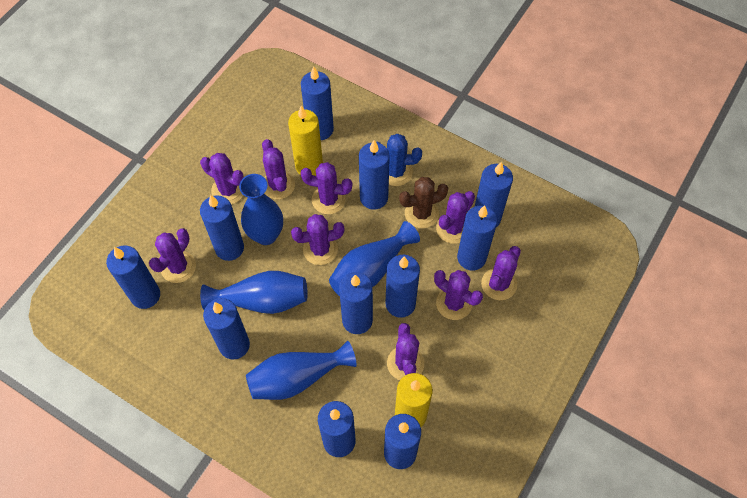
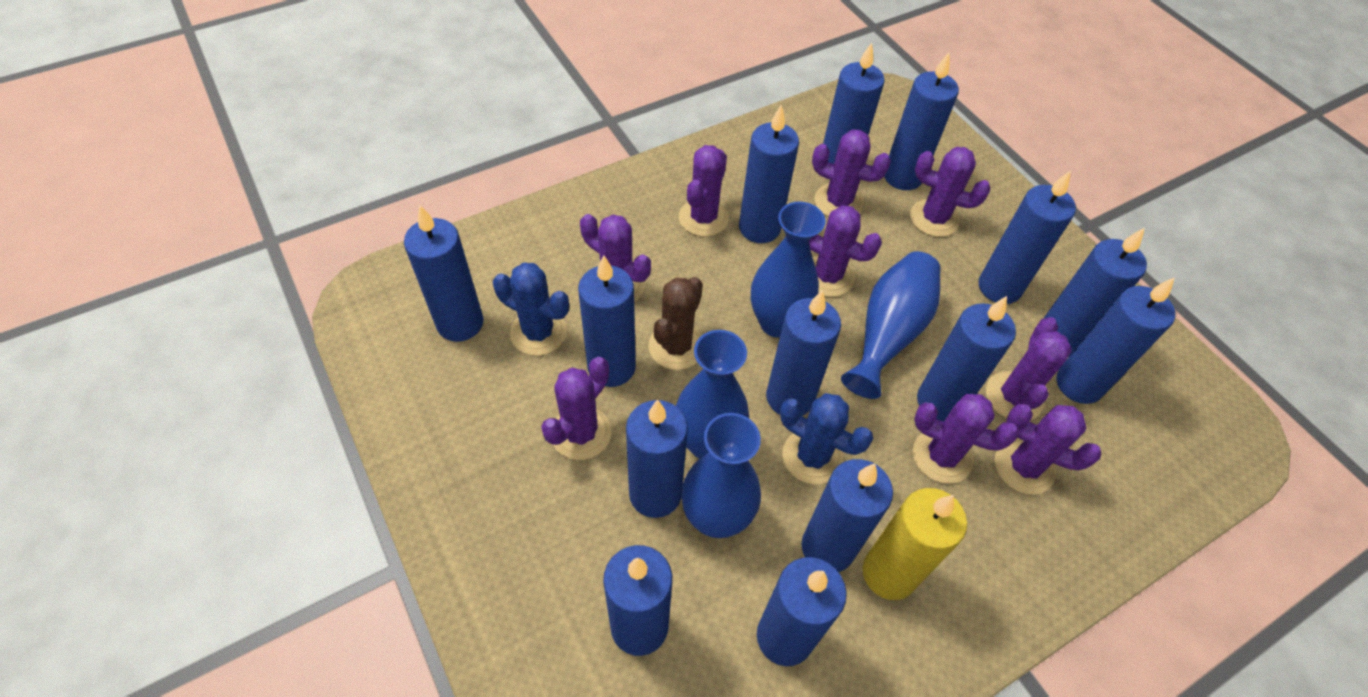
blue cactus: [376,134,422,186] = 1 -> [493,262,569,356] [780,393,873,484] = 2
blue candle: [106,246,160,309] [200,195,244,261] [203,298,250,360] [301,66,334,140] [318,401,355,457] [339,272,373,334] [359,140,390,210] [384,414,421,469] [386,255,420,318] [457,206,497,270] [475,162,513,227] = 11 -> [404,205,483,342] [578,255,636,387] [603,545,672,656] [626,399,688,518] [739,105,799,243] [757,557,847,666] [766,290,841,416] [801,459,893,572] [823,42,885,164] [884,53,959,190] [917,296,1016,422] [979,170,1076,304] [1043,227,1147,357] [1056,277,1175,404] = 14
yellow candle: [288,106,323,176] [395,373,432,427] = 2 -> [863,488,967,600] = 1

